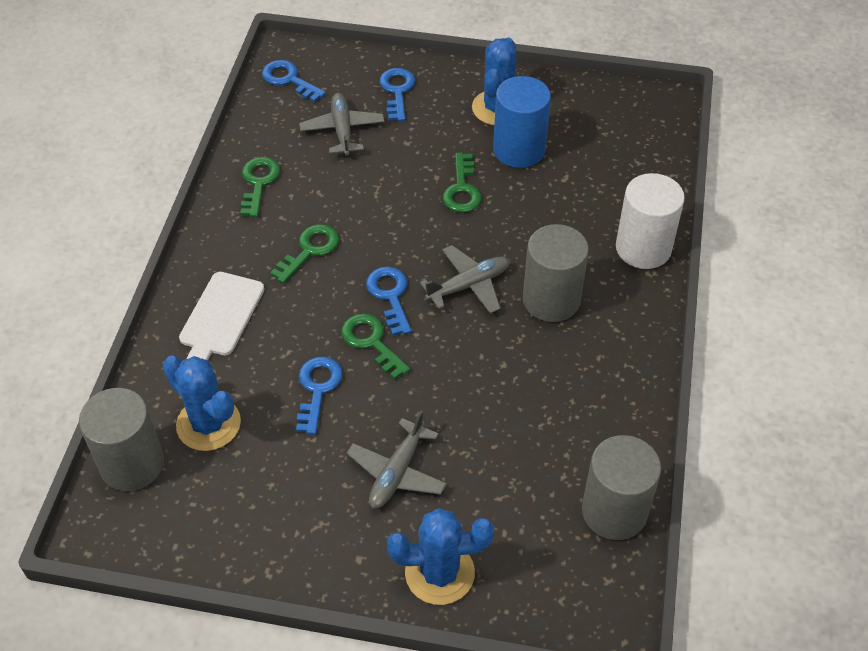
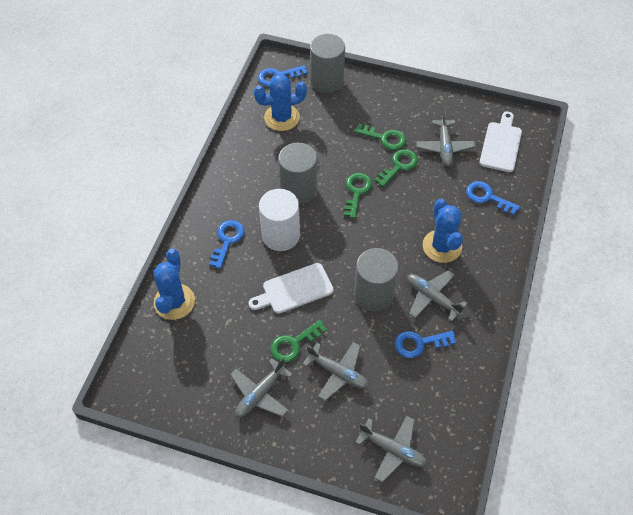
blue cylinder: [493,76,551,168] = 1 -> none = 0
grey plane: [299,93,385,156] [347,411,447,509] [420,245,509,314] = 3 -> [230,358,293,417] [302,342,369,401] [355,416,427,483] [407,270,468,322] [416,110,475,166] = 5
white cutting board: [179,272,264,360] = 1 -> [248,263,334,314] [479,111,522,172] = 2

